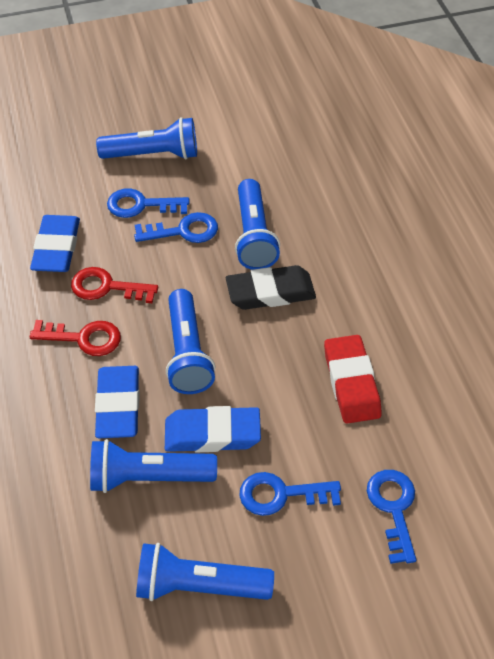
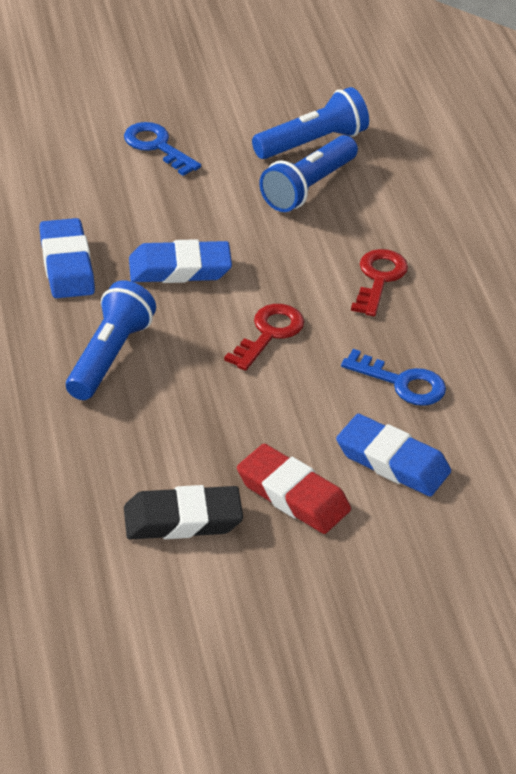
blue flashlight: [90,439,217,493] [96,117,197,159] [136,543,274,601] [166,289,215,394] [235,179,280,270] = 5 -> [66,280,156,400] [252,87,369,159] [259,135,358,212] = 3
blue key: [107,188,189,218] [134,212,218,243] [239,472,341,516] [367,470,417,564] = 4 -> [124,122,201,176] [341,349,446,406] = 2

